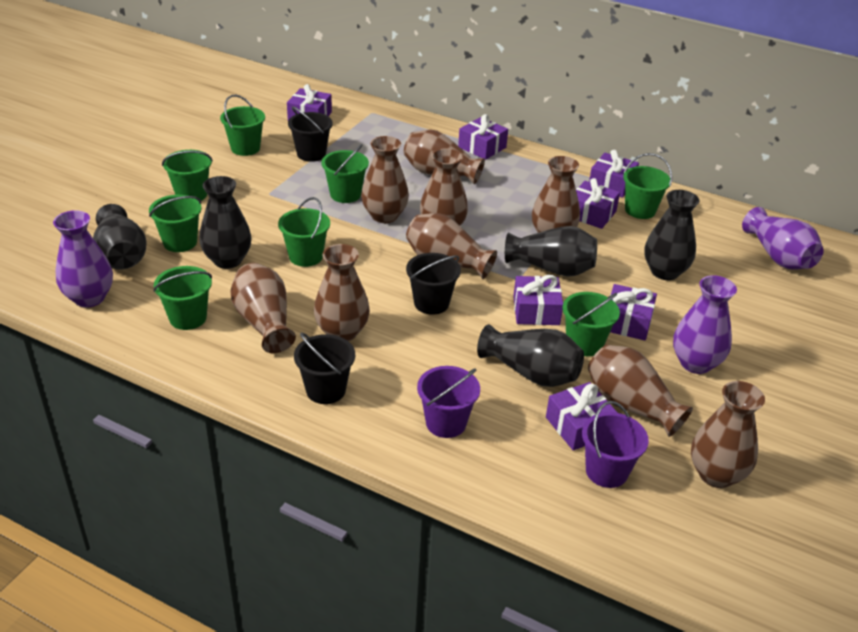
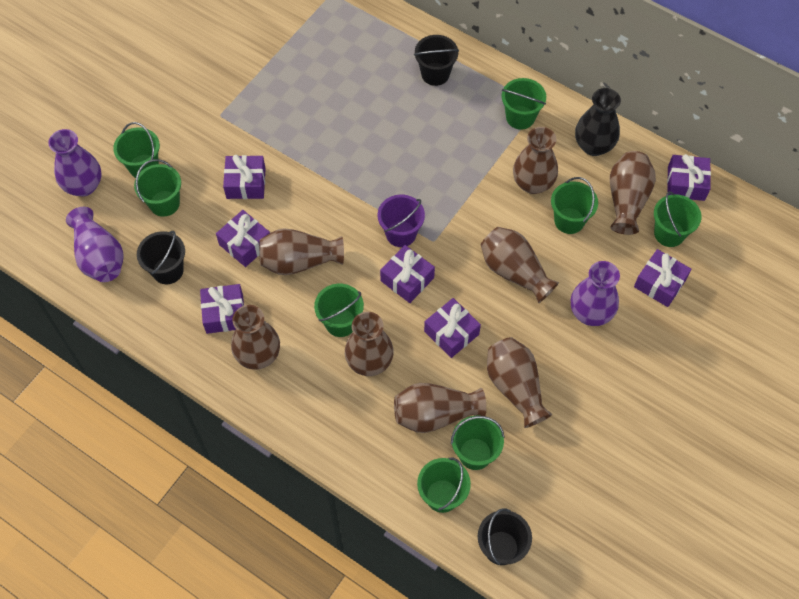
black vase: [93,204,146,269] [199,176,252,269] [477,324,584,387] [505,226,597,277] [644,190,699,280] = 5 -> [575,88,621,156] = 1
brown vase: [230,263,296,353] [314,244,370,341] [361,136,409,223] [404,129,485,184] [406,213,497,279] [420,148,468,226] [532,156,580,233] [588,345,693,437] [691,381,765,488] = 9 -> [231,305,280,370] [259,228,344,275] [345,312,394,376] [394,383,486,433] [481,227,559,303] [487,337,552,428] [513,127,558,194] [610,151,656,235] = 8
purple bucket: [417,366,480,438] [582,401,649,488] = 2 -> [378,195,425,247] = 1

